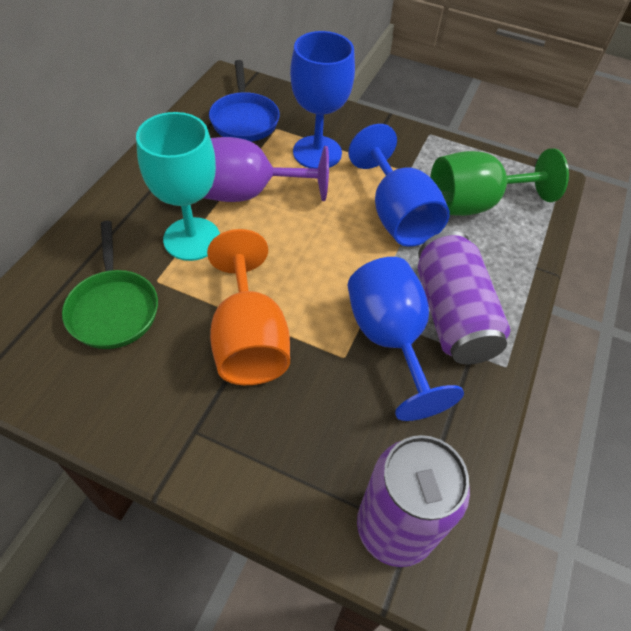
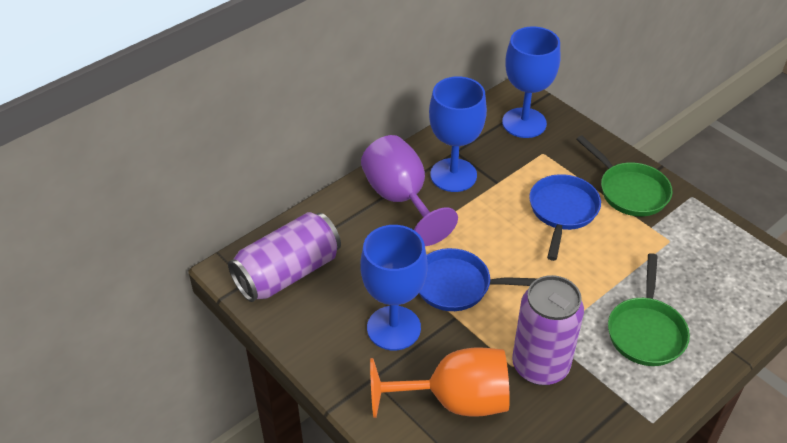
blue pan: [209,60,280,142] = 1 -> [419,248,538,311] [529,174,601,261] = 2
green goblet: [430,148,569,216] = 1 -> none = 0
green pan: [62,221,158,349] = 1 -> [576,135,672,216] [608,253,690,366] = 2
turquoise goblet: [136,112,220,261] = 1 -> none = 0

